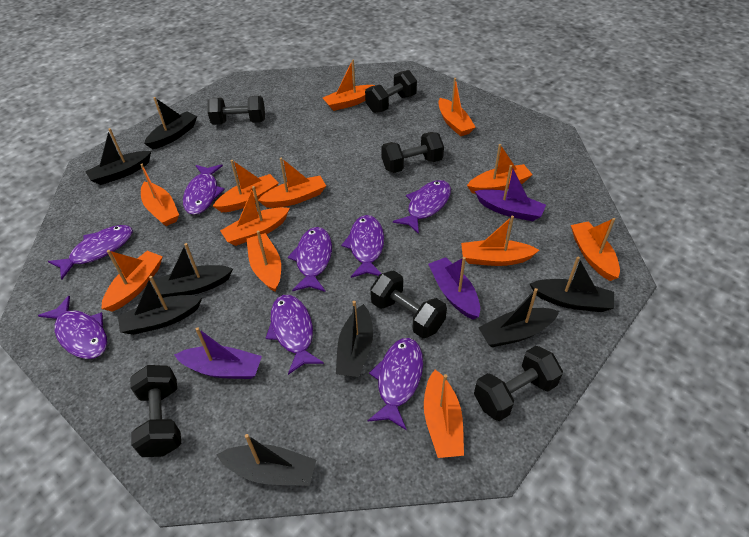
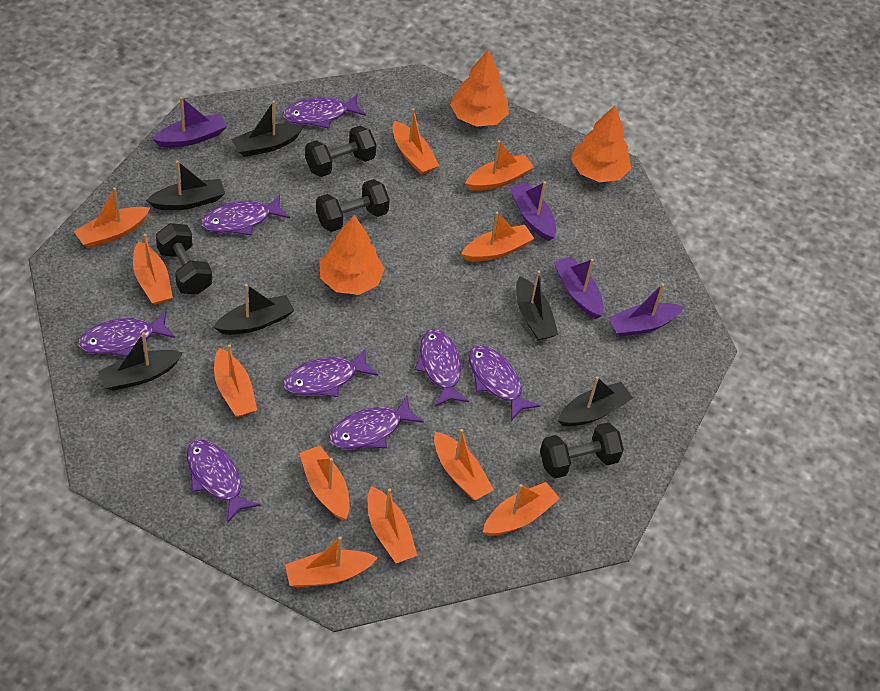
black boat: [85,128,151,185] [118,276,202,335] [144,97,197,149] [153,243,233,298] [217,434,316,486] [336,301,373,377] [478,288,559,347] [530,257,614,312] = 8 -> [98,332,183,391] [146,161,225,210] [213,284,295,335] [231,101,304,157] [516,271,558,341] [557,376,633,426] = 6
black dumbbell: [130,365,181,457] [207,96,265,125] [365,70,417,113] [370,271,447,338] [381,132,444,173] [474,346,563,421] = 6 -> [156,223,212,294] [305,126,376,177] [316,179,390,232] [540,422,624,479] = 4
orange boat: [101,250,163,312] [140,164,179,226] [213,160,279,212] [220,186,290,246] [247,230,281,292] [258,157,326,208] [323,60,375,111] [424,370,464,458] [438,78,476,136] [461,216,539,266] [467,144,533,194] [571,218,620,281] = 12 -> [74,187,150,248] [133,234,173,305] [214,344,257,417] [285,537,378,587] [299,446,350,520] [368,486,418,563] [393,108,439,175] [434,429,494,500] [461,212,534,262] [465,140,534,191] [483,482,560,536] = 11
orange tree: none = 0 -> [319,214,385,295] [450,50,509,127] [571,106,631,182] = 3
purple boat: [174,327,262,379] [428,257,480,320] [475,165,546,221] = 3 -> [152,97,227,148] [510,182,556,241] [554,256,604,319] [608,283,684,337] = 4

